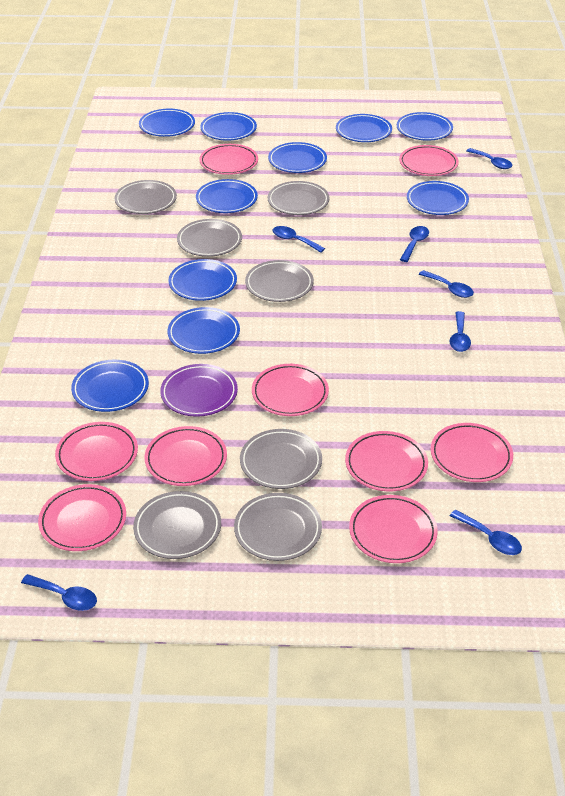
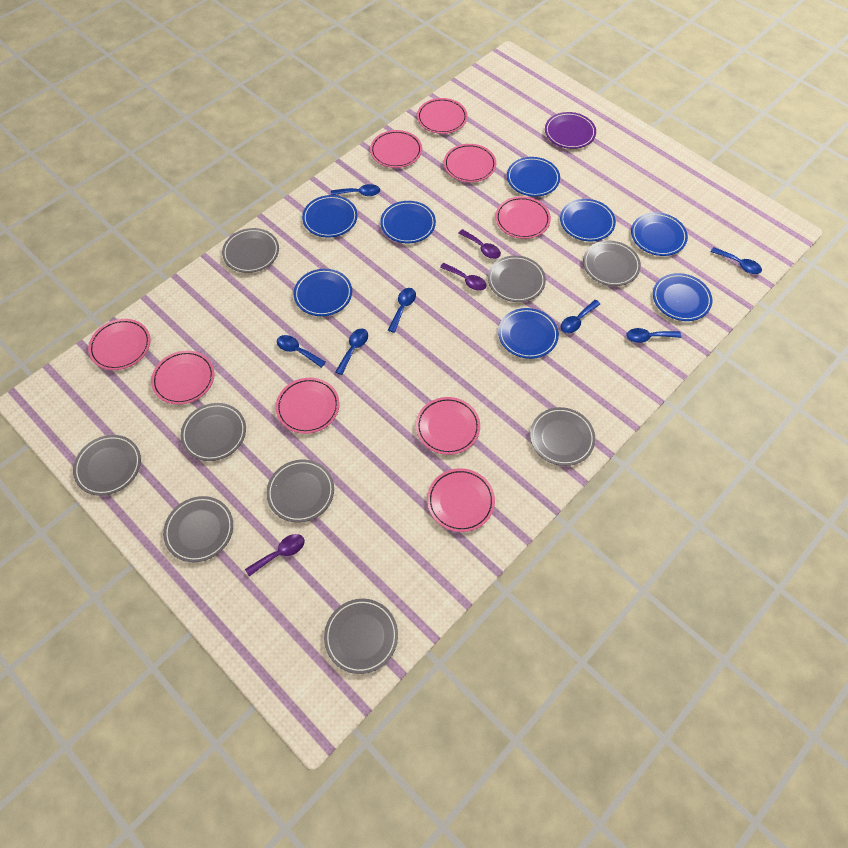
blue plate: [71,360,149,412] [139,109,195,137] [167,307,240,354] [168,259,237,301] [196,179,258,213] [200,112,257,141] [268,142,327,173] [336,114,392,142] [397,112,453,141] [407,181,469,215] = 10 -> [294,269,352,316] [302,195,358,237] [380,201,436,243] [498,308,559,359] [507,157,560,197] [560,199,616,241] [631,212,688,256] [653,273,712,321] = 8
grey plate: [115,180,177,214] [133,491,221,559] [177,219,242,257] [234,493,322,561] [240,429,322,489] [245,260,314,302] [268,181,330,215] = 7 -> [73,435,141,496] [163,496,233,562] [181,403,246,461] [222,228,279,273] [266,460,334,523] [324,599,398,674] [488,255,546,302] [530,407,595,466] [583,241,641,286] = 9
purple spoon: none = 0 -> [245,534,305,576] [440,263,487,291] [458,229,501,259] = 3

